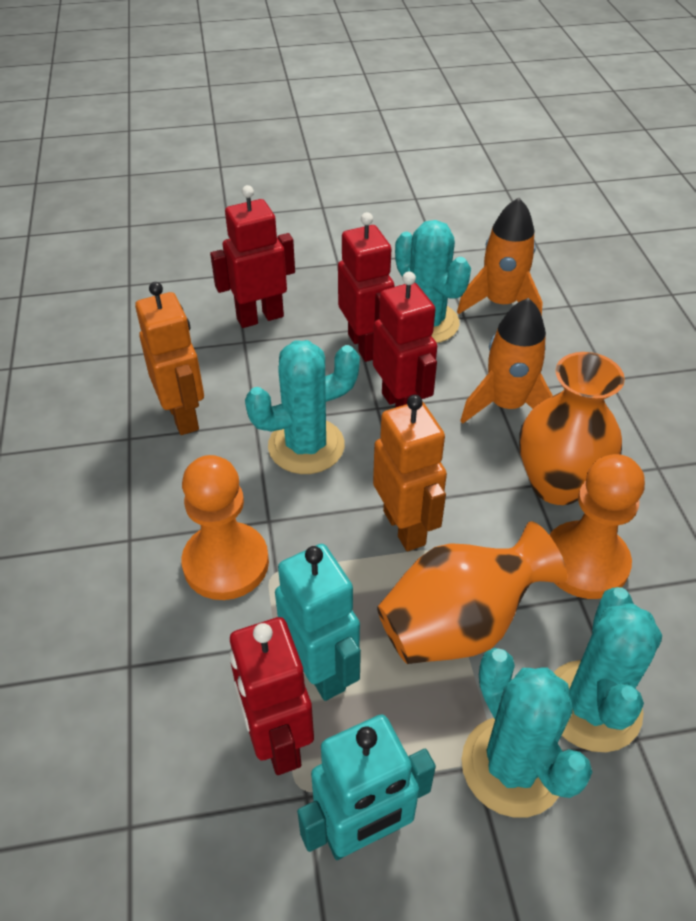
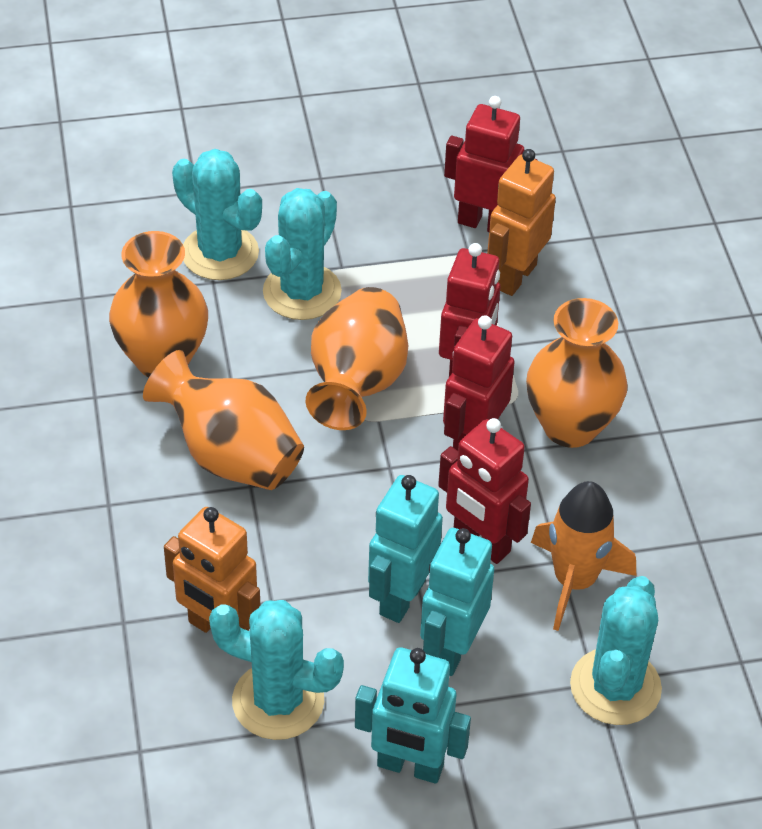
orange pawn: [181,455,269,600] [549,454,645,599] = 2 -> none = 0
orange rocket: [457,198,543,316] [460,298,553,424] = 2 -> [531,481,636,631] = 1
orange vase: [377,521,567,664] [519,352,625,505] = 2 -> [109,231,208,377] [143,350,304,490] [306,287,408,430] [526,298,628,448] = 4
turquoise robot: [275,544,361,701] [297,715,436,860] = 2 -> [355,647,471,784] [368,475,443,623] [420,528,494,676] = 3

